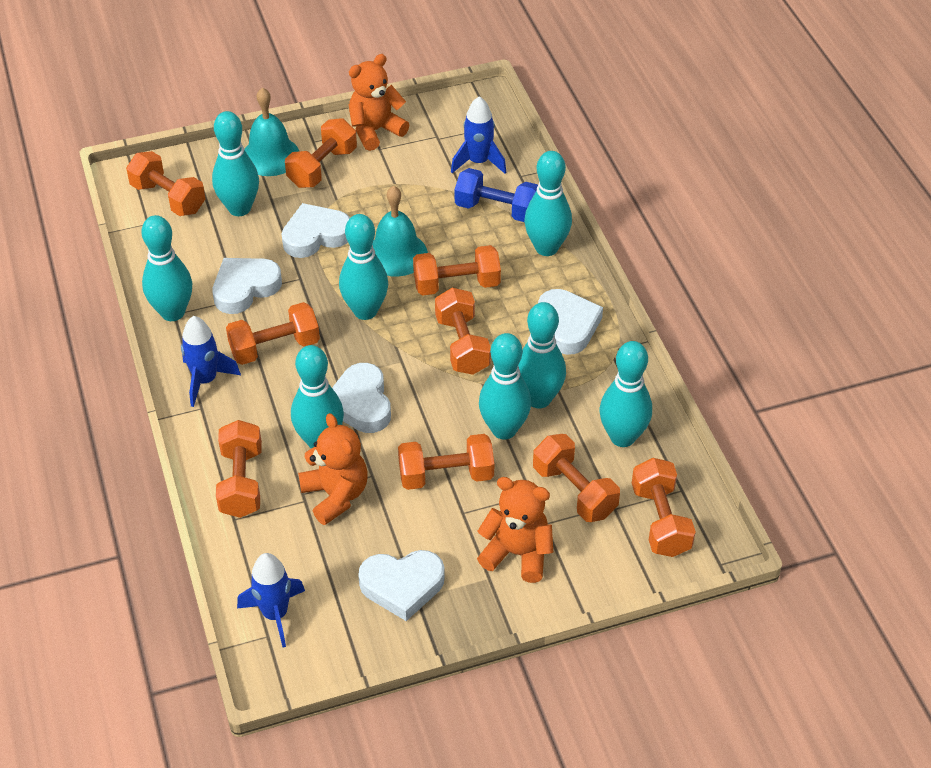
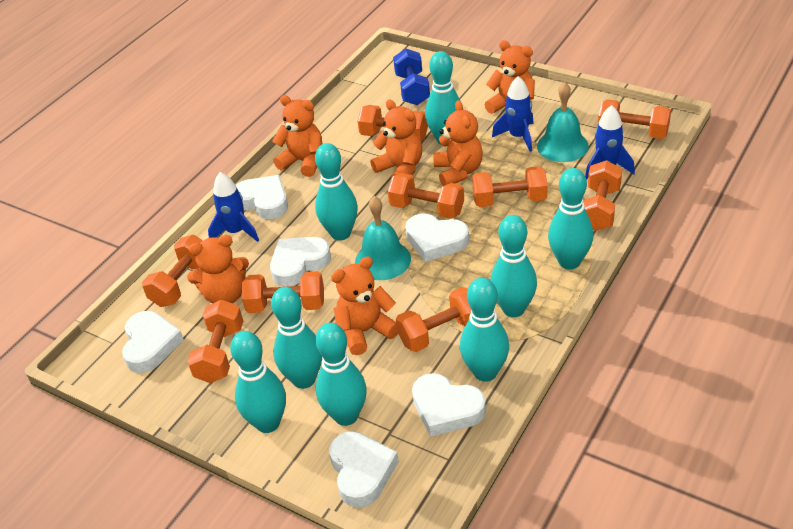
orange teddy bear: [298,413,368,525] [348,54,409,151] [477,477,553,583] = 3 -> [187,235,249,304] [272,95,322,177] [331,257,398,355] [370,99,422,179] [433,100,483,186] [485,40,535,114] = 6
white heart: [213,258,282,314] [282,203,350,258] [332,363,391,433] [358,550,445,621] [538,289,603,355] = 5 -> [122,311,184,373] [236,175,288,219] [270,237,331,287] [329,431,399,508] [405,214,469,262] [412,373,486,437] = 6

